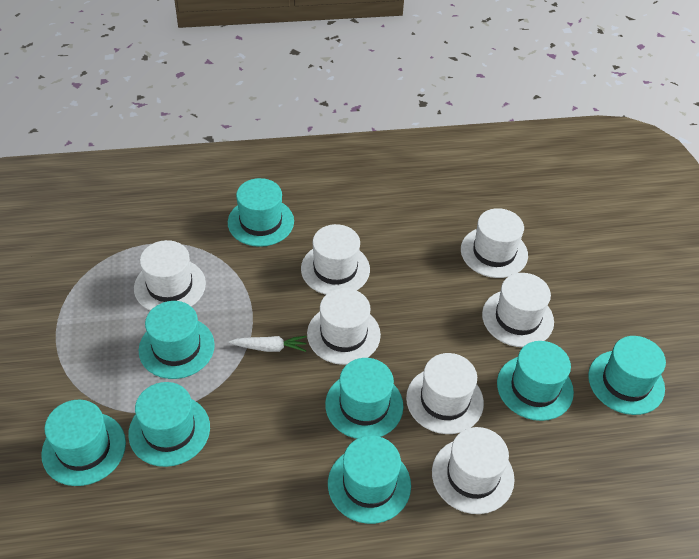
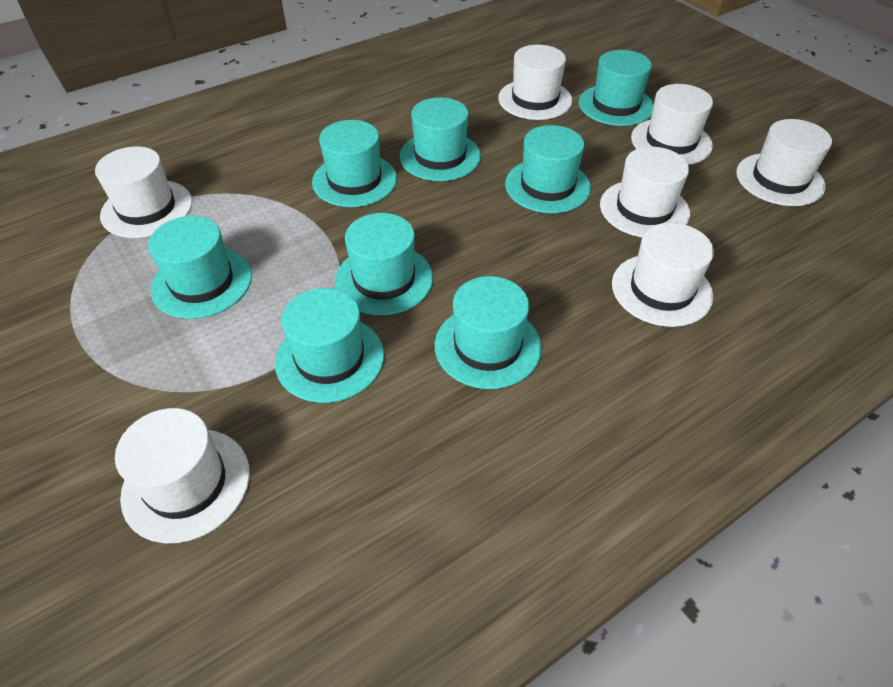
white carrot: [229,336,307,352] = 1 -> none = 0

